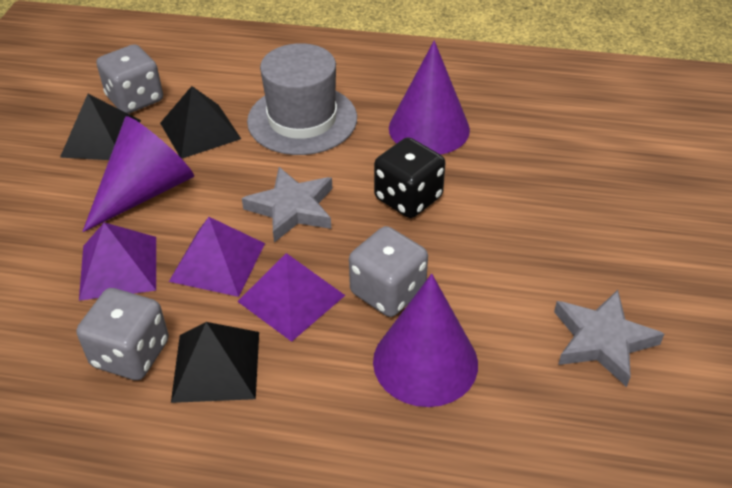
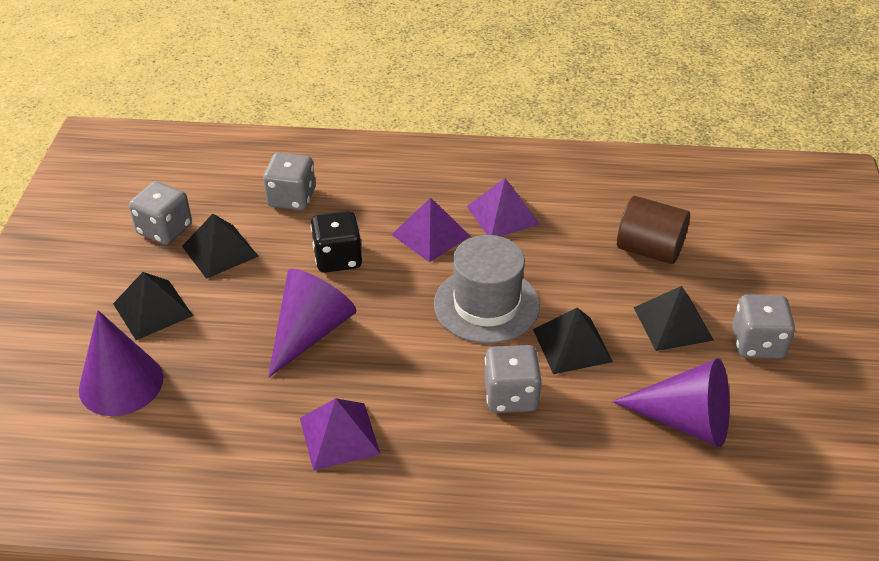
black pyramid: [60,94,141,160] [160,86,241,159] [171,322,259,403] = 3 -> [113,272,193,340] [182,214,259,279] [533,308,613,374] [633,286,714,351] = 4
brown cylinder: none = 0 -> [617,196,690,264] = 1
grey dice: [76,288,169,380] [96,44,163,114] [349,226,428,317] = 3 -> [129,181,192,245] [263,153,315,210] [485,345,542,413] [732,294,795,359] = 4
grey star: [242,167,332,242] [554,290,664,387] = 2 -> none = 0

